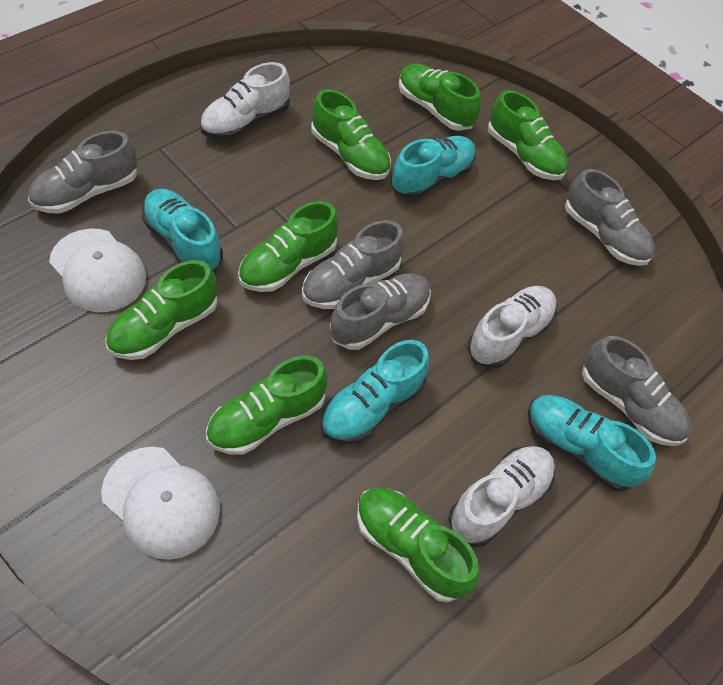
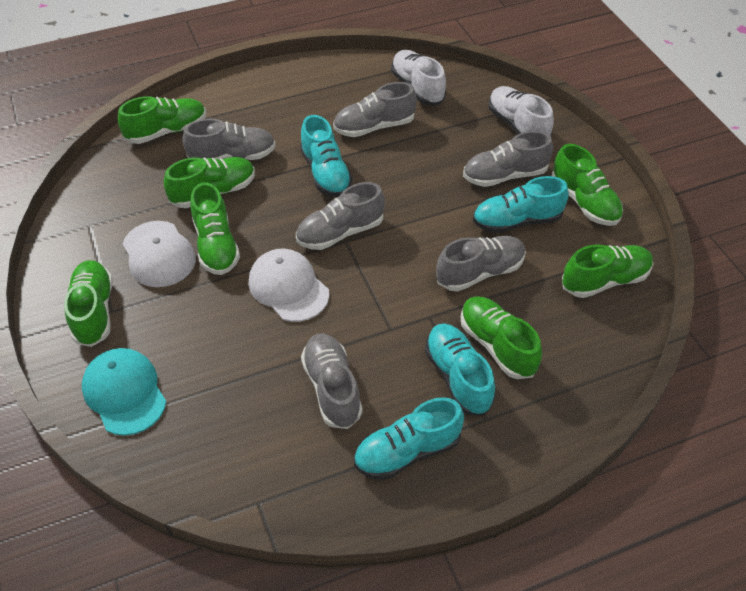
grey shoe: [28,131,137,213] [302,220,404,309] [330,273,431,350] [565,169,655,266] [582,336,691,446] = 5 -> [182,119,276,160] [296,182,385,250] [301,333,362,429] [333,82,417,137] [436,236,526,291] [463,131,553,187] = 6
turquoise cap: none = 0 -> [82,348,166,436] = 1
white shoe: [200,62,290,140] [449,446,555,547] [467,286,557,369] = 3 -> [391,50,446,105] [489,86,554,136] = 2

